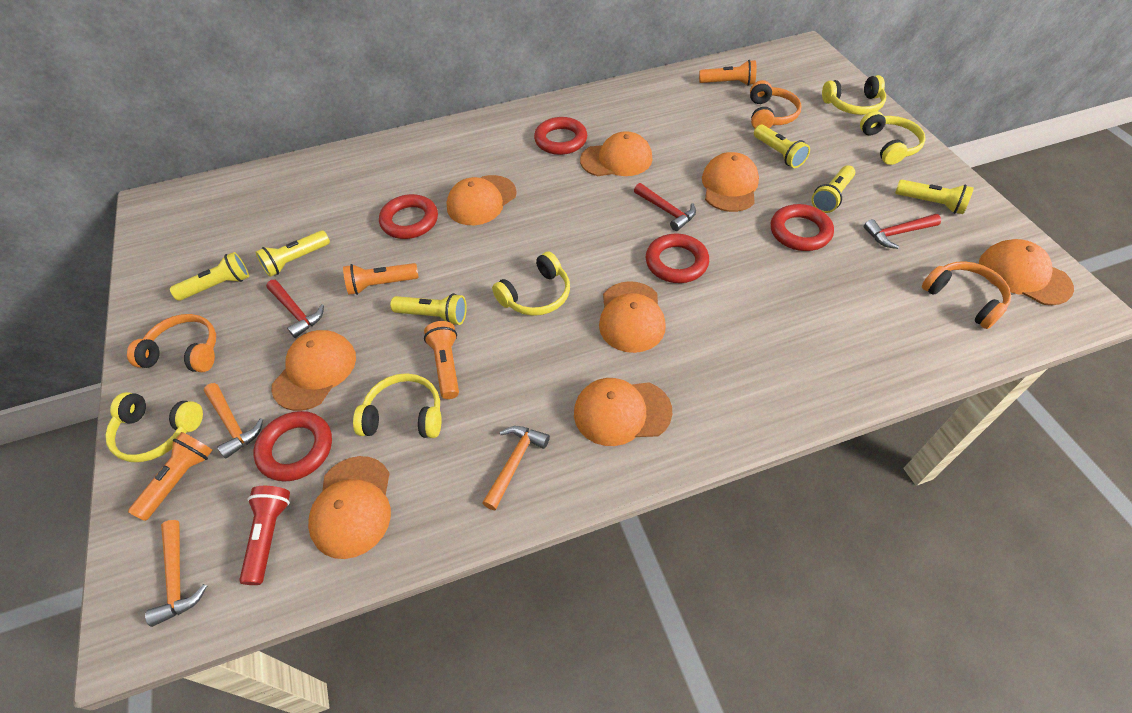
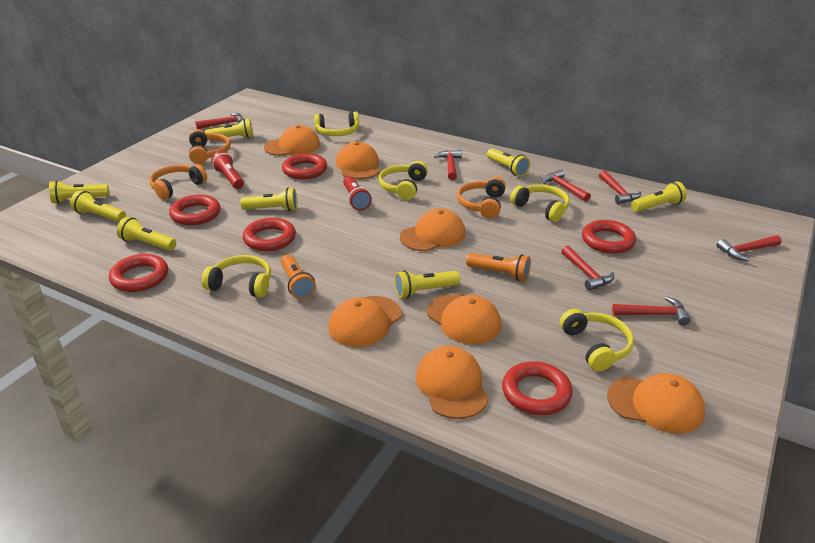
orange cap: [271,330,356,411] [308,456,391,559] [447,175,517,225] [574,378,672,446] [580,131,652,176] [599,281,666,353] [702,152,759,212] [979,239,1074,305] = 8 -> [264,125,320,156] [328,296,402,347] [336,142,380,179] [400,208,465,251] [416,346,489,419] [427,294,501,344] [607,373,705,434] = 7
orange flashlight: [128,432,213,521] [343,263,419,295] [424,321,459,399] [699,60,756,86] = 4 -> [281,254,316,300] [466,253,531,281] = 2
orange hammer: [145,520,207,627] [204,383,263,459] [482,426,550,510] = 3 -> none = 0
red flashlight: [239,486,290,585] = 1 -> [211,151,244,189] [343,176,372,211] = 2
red hammer: [266,280,324,338] [634,183,696,231] [864,214,941,249] = 3 -> [195,113,244,129] [434,150,462,180] [543,169,591,202] [561,246,614,291] [599,170,641,204] [612,297,691,326] [717,235,781,261] = 7
red ring: [253,411,332,482] [379,194,438,239] [534,117,587,155] [646,233,709,283] [771,204,834,251] = 5 -> [109,254,168,292] [169,195,220,225] [243,218,296,251] [282,153,327,179] [502,361,573,415] [582,220,636,254] = 6
yellow flashlight: [170,252,249,301] [255,230,330,277] [390,293,467,325] [754,124,810,168] [812,165,855,213] [895,180,974,214] = 6 -> [49,180,109,204] [70,190,126,222] [117,217,176,251] [205,118,253,138] [241,188,298,211] [395,270,460,298] [487,148,530,176] [631,181,687,212] = 8

